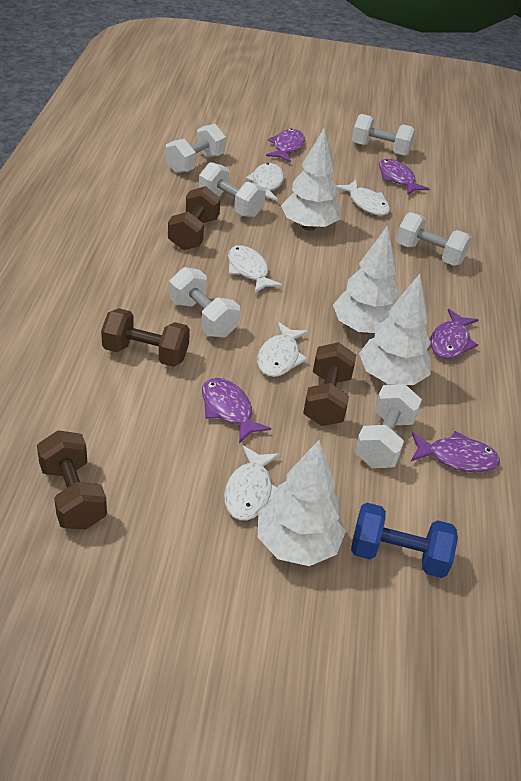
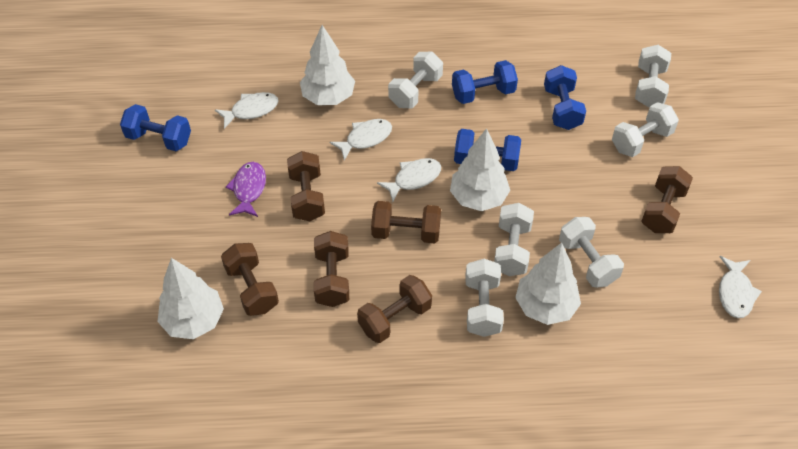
blue dumbbell: [351,503,458,578] = 1 -> [120,104,191,151] [452,60,518,104] [454,129,521,171] [544,65,586,130] = 4
brown dumbbell: [37,430,107,530] [101,308,190,367] [168,186,221,250] [303,342,356,426] = 4 -> [221,243,279,316] [287,151,325,221] [314,231,349,307] [357,275,432,343] [371,201,441,243] [641,166,693,233] = 6
purple fish: [202,378,271,444] [266,128,305,162] [379,159,429,195] [411,431,500,473] [430,309,478,359] = 5 -> [226,162,266,217] = 1
white fish: [224,445,280,521] [228,245,283,294] [246,163,284,201] [257,322,309,377] [336,180,390,216] = 5 -> [215,92,278,129] [329,119,392,161] [377,158,441,202] [719,256,762,318] = 4

